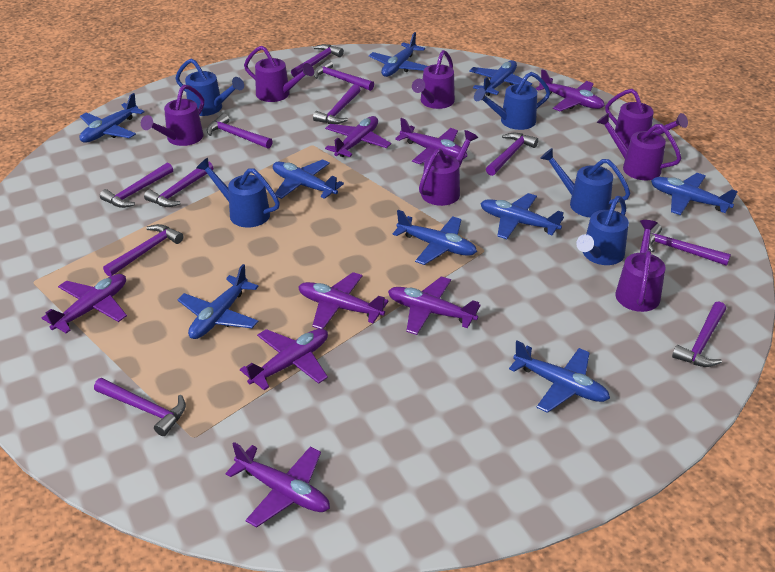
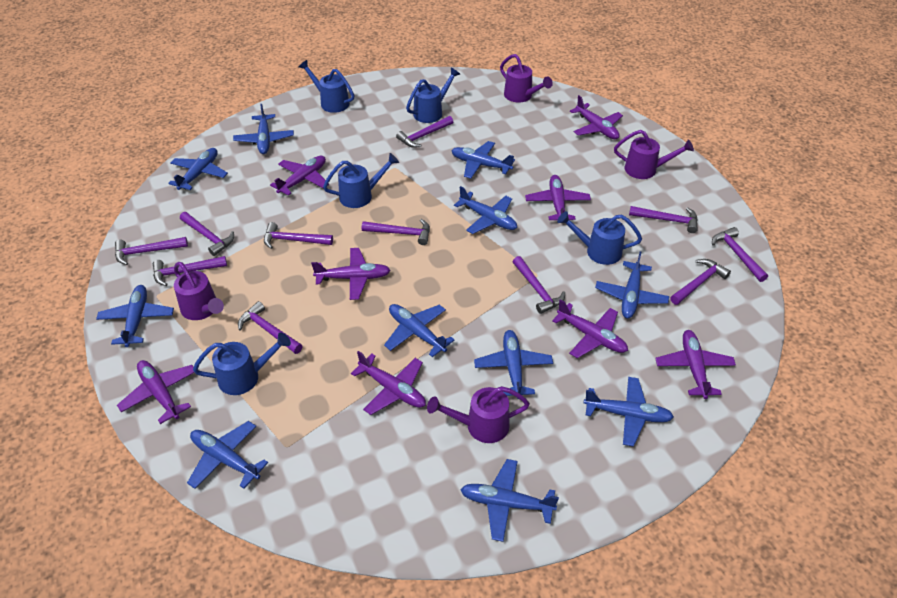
blue plane: [79,93,145,143] [177,264,259,339] [273,159,344,199] [369,32,427,77] [392,210,477,265] [469,60,532,96] [480,193,564,239] [509,341,610,413] [651,173,738,215] = 9 -> [96,285,174,347] [168,148,228,190] [187,421,268,489] [233,104,294,154] [384,304,454,357] [451,141,515,179] [454,186,517,234] [460,459,559,542] [474,330,553,399] [584,377,674,447] [595,251,669,319] = 11
purple watering can: [141,85,204,146] [244,46,314,102] [412,50,455,109] [419,130,478,206] [596,113,681,180] [605,89,688,147] [615,220,666,312] = 7 -> [174,262,224,320] [427,386,530,443] [500,54,553,103] [614,130,694,179] = 4

